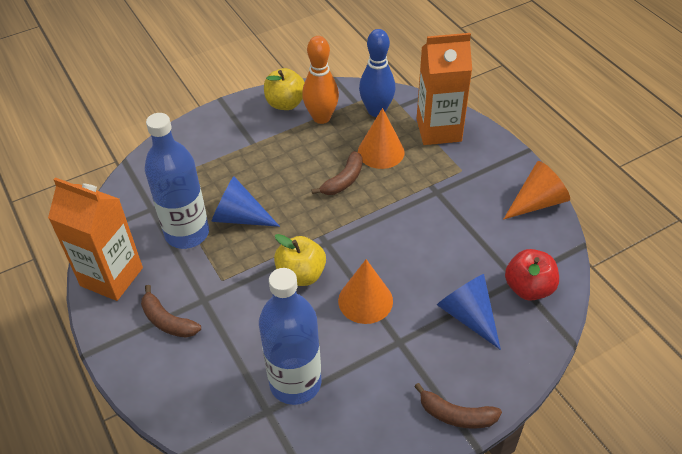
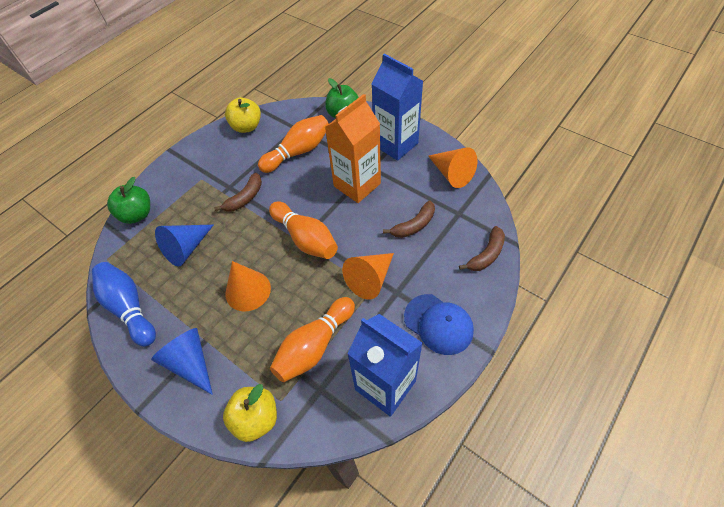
blue bottle: [145,113,209,249] [259,268,321,405] = 2 -> none = 0
blue cap: none = 0 -> [404,294,474,355] = 1
blue carton: none = 0 -> [347,314,423,417] [372,54,423,161] = 2
green apple: none = 0 -> [107,177,150,224] [325,78,359,118] = 2
orange bowling pin: [302,36,339,124] = 1 -> [258,115,329,173] [269,202,338,259] [270,297,355,382] = 3
orange carton: [48,177,143,301] [417,33,472,145] = 2 -> [325,94,381,203] = 1
red apple: [505,249,559,301] = 1 -> none = 0

